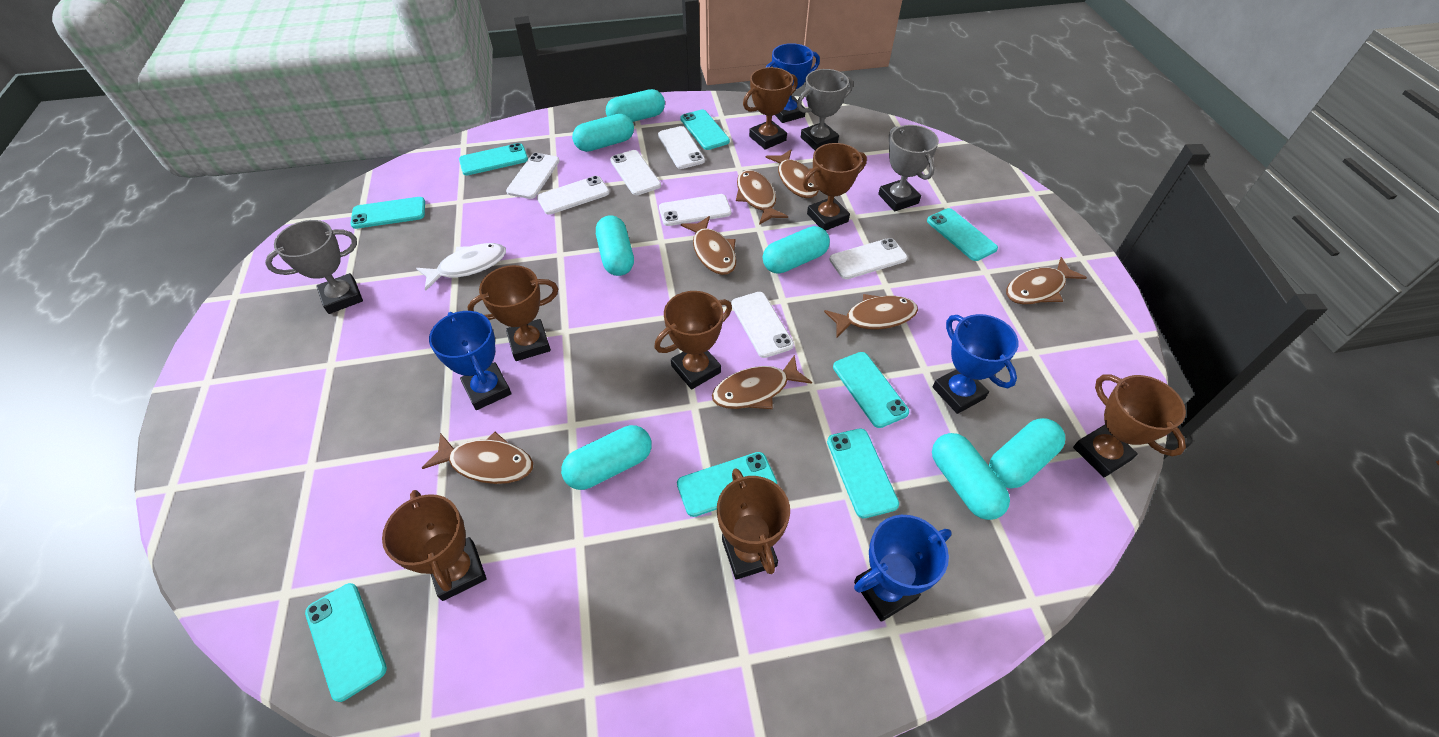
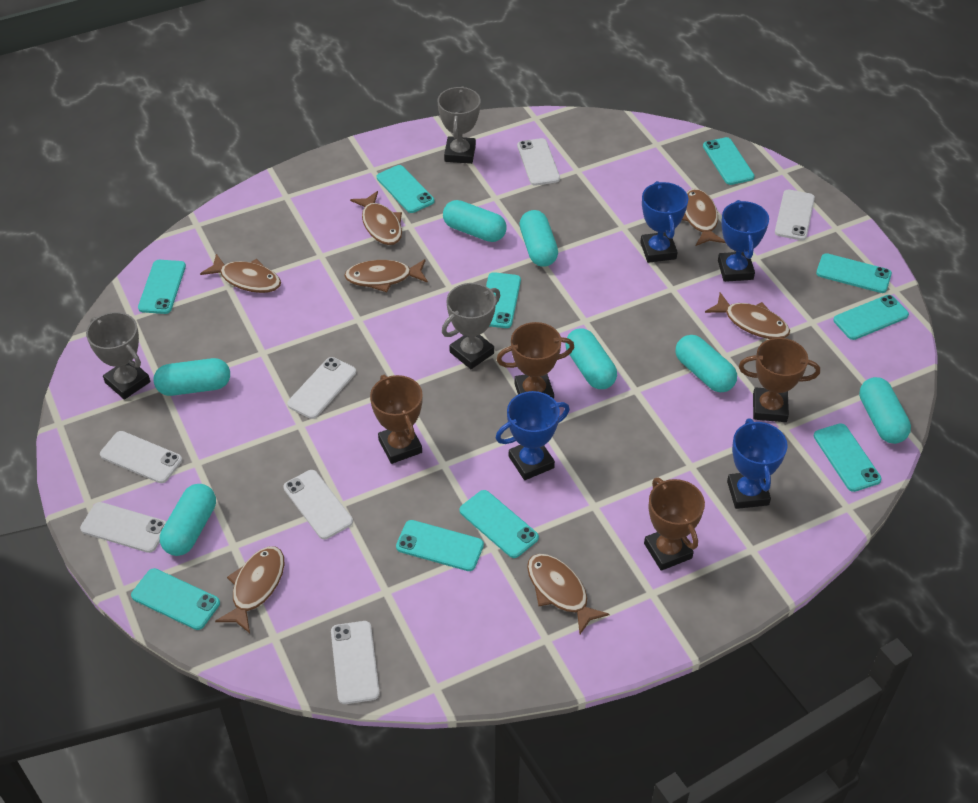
brown trophy: [382,490,486,601] [467,265,558,361] [654,291,732,389] [717,469,790,580] [743,67,798,150] [803,143,867,231] [1073,375,1186,477] = 7 -> [370,375,423,464] [496,322,574,399] [644,478,705,571] [739,338,820,422] = 4
turquoise phone: [305,583,387,702] [350,197,425,229] [459,143,528,175] [677,452,777,517] [680,110,730,150] [827,428,899,518] [833,352,909,428] [927,208,998,261] = 8 -> [131,568,220,630] [138,260,186,314] [377,165,434,213] [396,520,484,571] [459,490,539,558] [486,272,521,328] [703,137,755,185] [814,423,882,492] [816,253,892,293] [833,295,909,340] = 10
white fish: [416,243,506,291] = 1 -> none = 0

